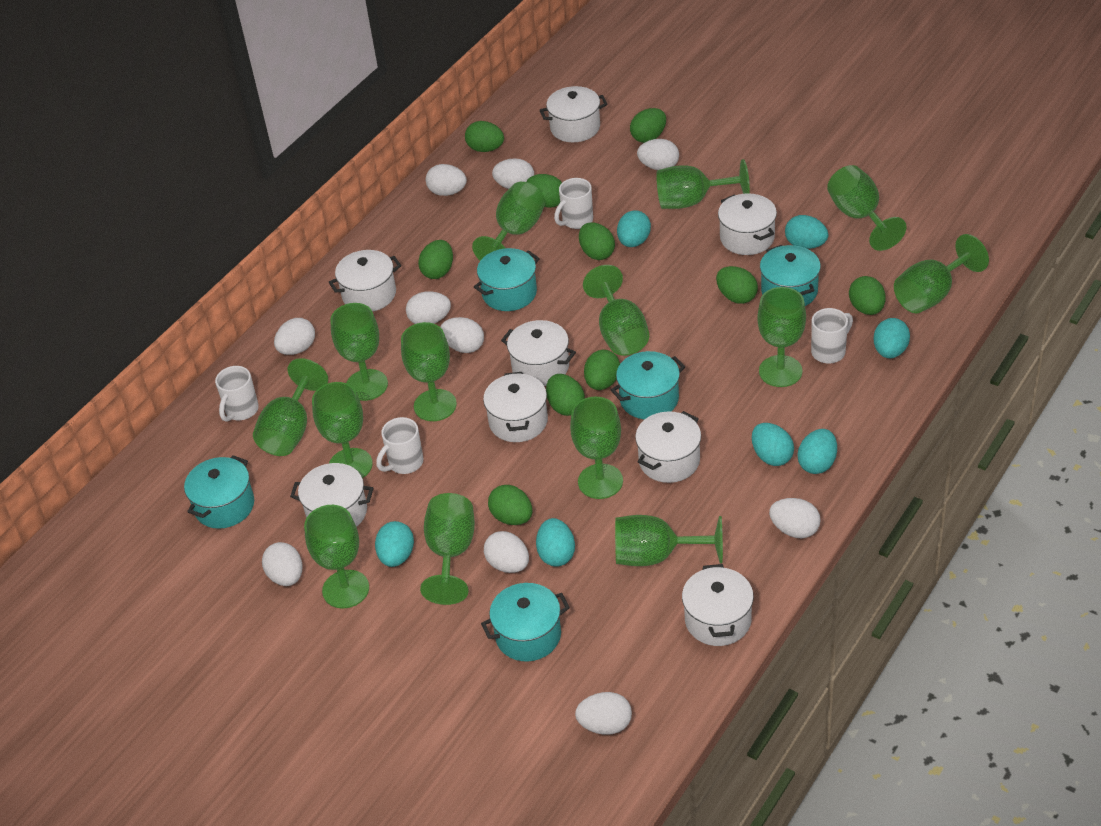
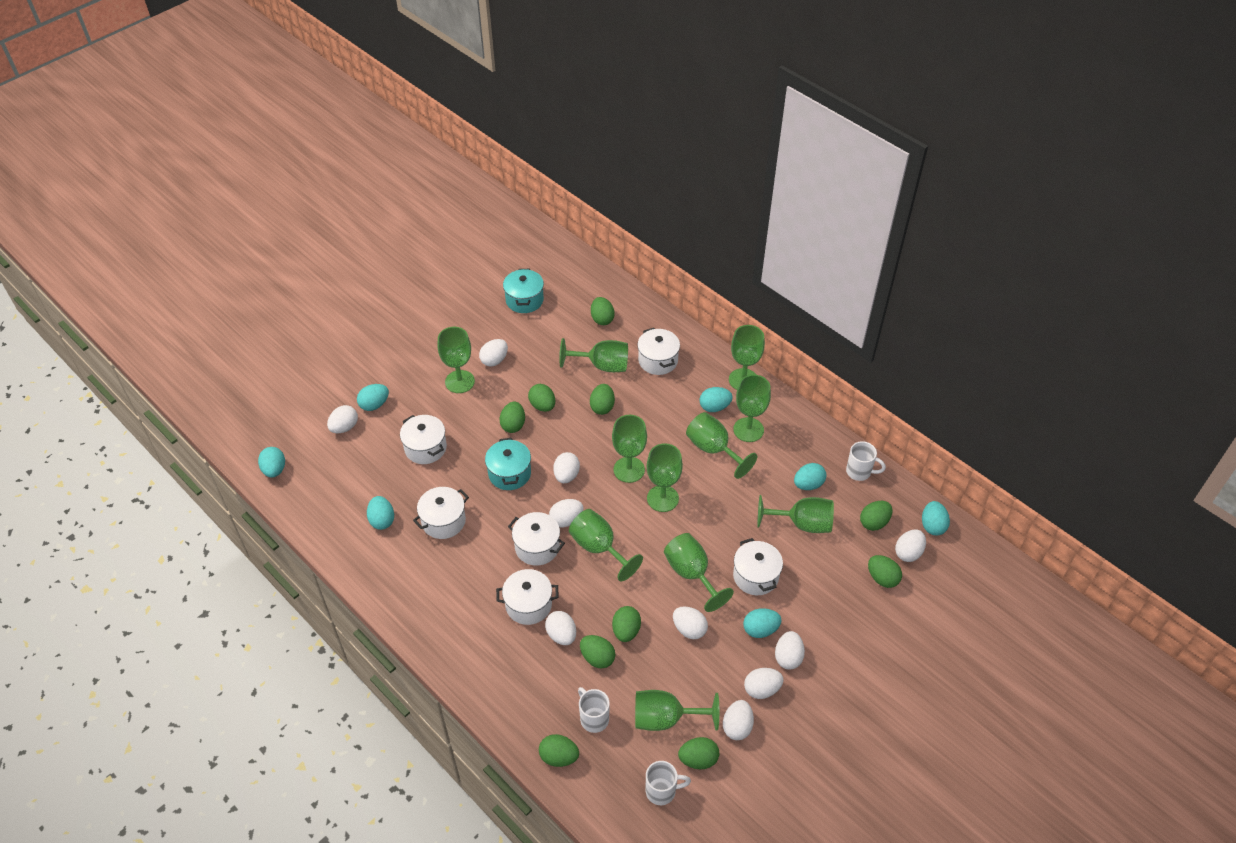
green goblet: [253,358,328,456] [304,505,369,608] [312,382,373,478] [330,303,388,401] [401,322,457,421] [420,493,475,605] [472,182,545,261] [570,397,623,499] [583,265,649,356] [615,515,723,566] [656,159,750,209] [757,287,806,387] [827,165,907,251] [894,234,989,313] = 14 -> [438,327,475,393] [559,338,628,372] [569,509,643,581] [612,415,647,483] [635,690,719,731] [647,443,683,512] [664,533,734,612] [686,412,757,479] [729,325,765,390] [733,375,771,442] [757,495,834,533] = 11
turquoise pot: [184,455,254,529] [474,248,540,311] [481,583,570,662] [611,351,685,419] [760,245,821,306] = 5 -> [485,438,531,490] [503,269,544,313] = 2
white mug: [215,366,259,422] [376,417,423,474] [554,178,593,229] [811,308,853,363] = 4 -> [578,687,610,733] [646,761,691,805] [846,441,886,481] = 3
white pot: [290,463,374,527] [329,250,401,311] [483,372,548,442] [501,320,576,386] [540,86,608,142] [635,411,701,483] [682,564,754,646] [718,193,777,255] = 8 -> [400,415,447,464] [413,487,469,539] [496,569,559,625] [508,512,565,566] [637,328,680,375] [733,538,783,595] = 6

